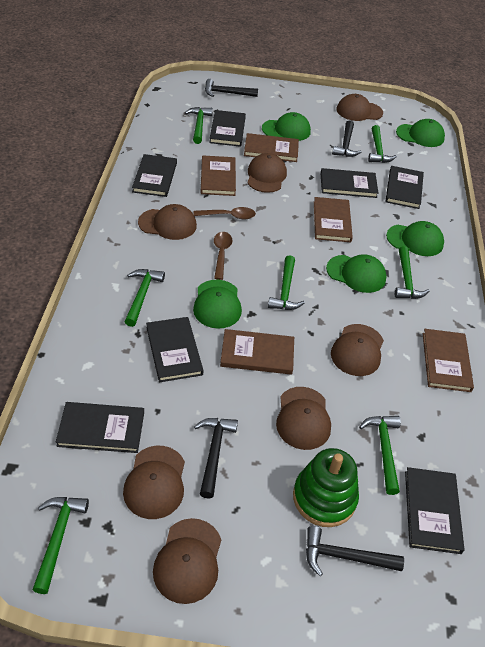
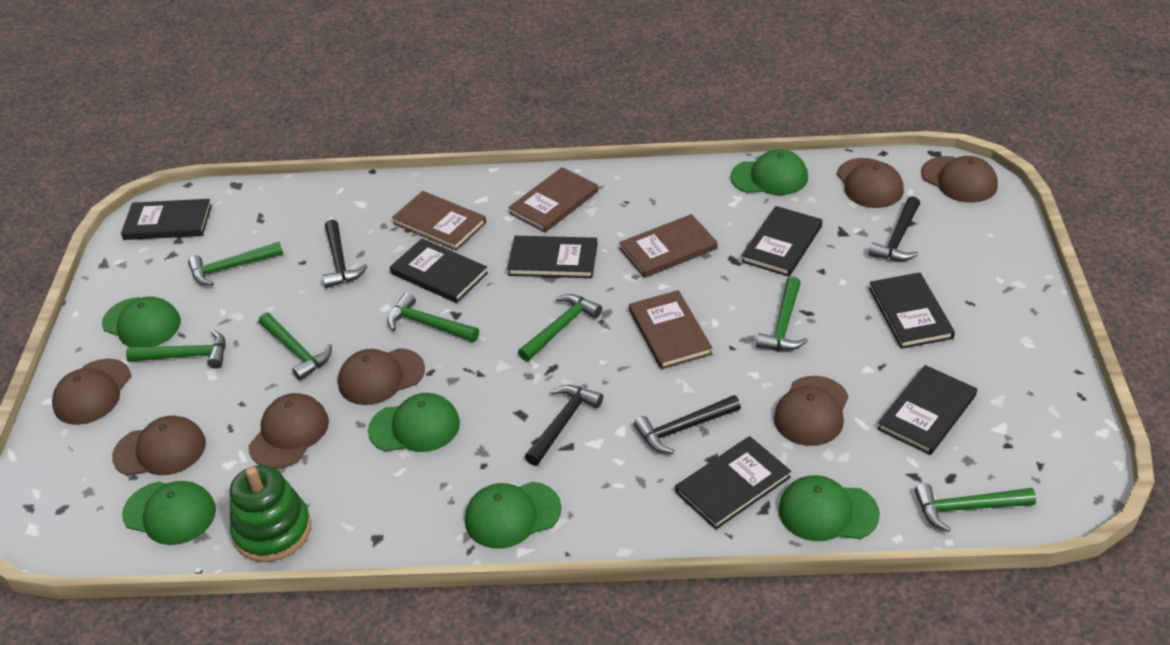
brown book: [201,155,236,196] [220,329,294,375] [244,133,299,162] [314,197,353,242] [423,329,474,392] = 5 -> [392,191,486,251] [508,167,598,233] [619,214,718,278] [629,290,712,369] = 4
brown spoon: [194,207,256,219] [214,232,232,280] = 2 -> none = 0
green cap: [193,280,242,329] [262,112,311,141] [326,254,386,293] [386,221,444,256] [396,119,445,147] = 5 -> [102,296,181,347] [122,481,216,545] [368,393,460,452] [465,482,561,549] [730,149,808,195] [778,475,880,541] = 6

